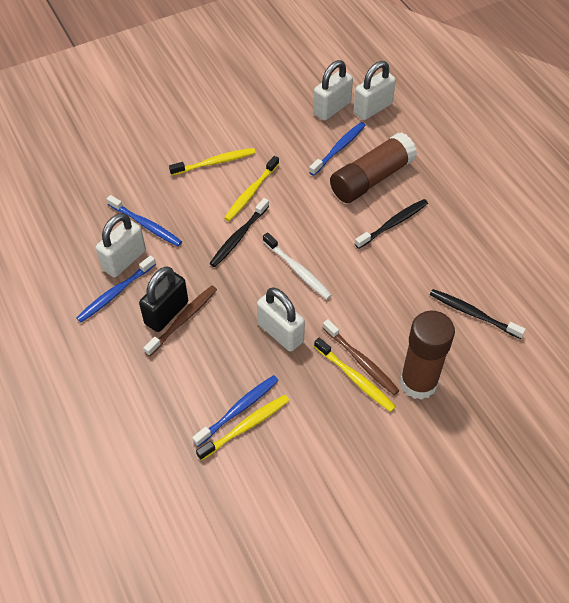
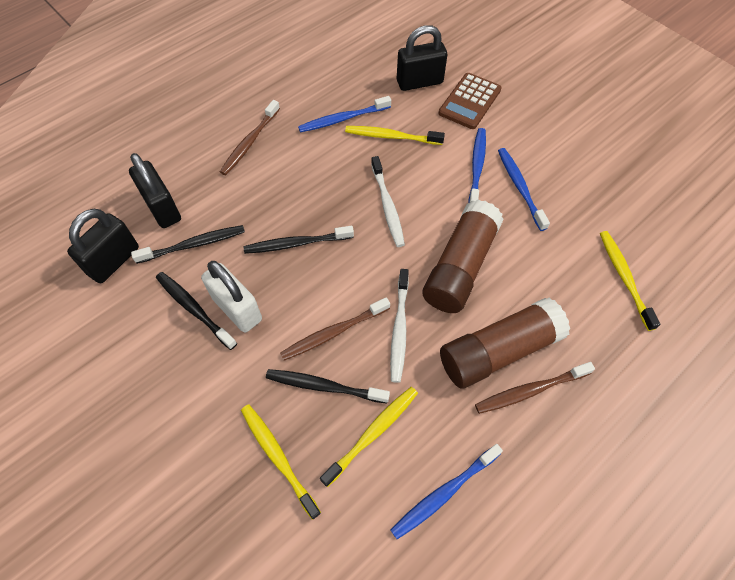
black padlock: [139,266,188,332] = 1 -> [67,209,139,283] [129,153,181,228] [397,25,447,91] = 3
black toothbrush: [209,198,269,267] [355,199,428,249] [430,289,526,339] = 3 -> [131,225,245,264] [156,272,237,350] [244,226,354,254] [266,369,390,404] = 4
brown calculator: none = 0 -> [439,73,502,129] = 1
brown toothbrush: [144,286,217,356] [323,319,400,395] = 2 -> [220,100,280,175] [280,297,390,360] [475,362,595,414] = 3
white padlock: [96,213,146,277] [257,287,305,352] [313,60,353,121] [354,61,396,120] = 4 -> [201,261,262,332] = 1
white toothbrush: [263,233,332,299] = 1 -> [371,156,405,247] [390,269,409,383] = 2

